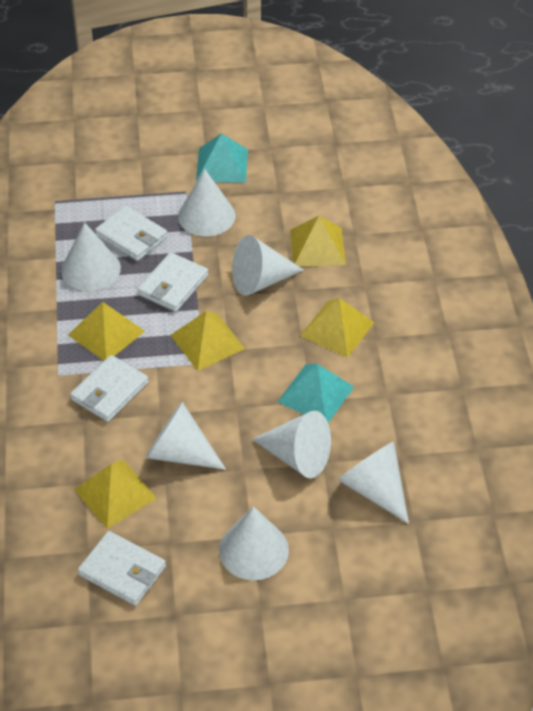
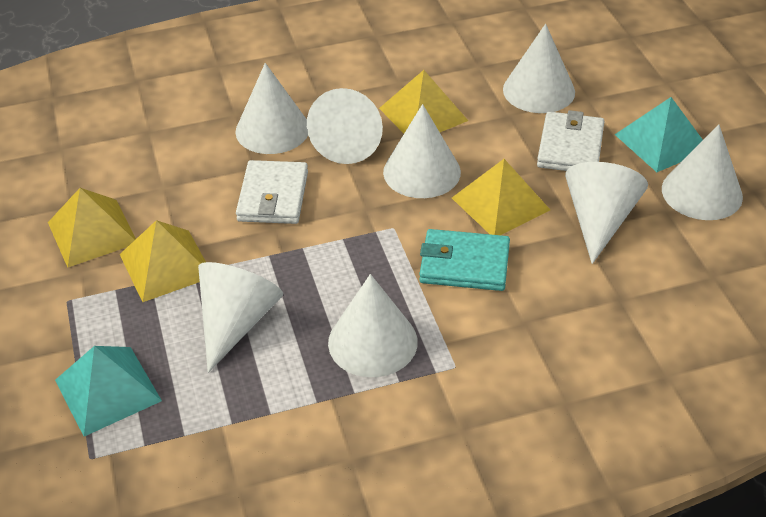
turquoise wallet: none = 0 -> [419,229,510,291] = 1
white cone: [61,222,121,291] [146,402,226,470] [178,169,235,237] [219,506,289,580] [232,235,304,296] [252,411,331,478] [338,442,409,524] = 7 -> [198,262,283,373] [235,63,308,154] [307,88,383,164] [328,274,418,377] [383,104,461,198] [503,24,575,113] [565,162,648,264] [662,124,743,220] = 8
white wallet: [70,355,149,422] [78,531,166,606] [95,206,168,261] [137,252,208,312] = 4 -> [236,160,308,224] [537,110,604,171] = 2
yellow pyramid: [68,302,145,361] [74,460,157,529] [170,311,245,371] [290,216,346,267] [300,298,374,358] = 5 -> [48,188,136,268] [120,220,206,302] [379,70,468,133] [452,159,550,235] = 4

